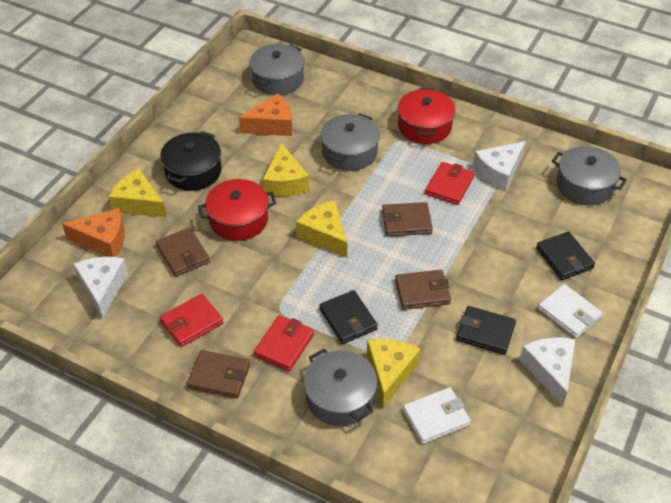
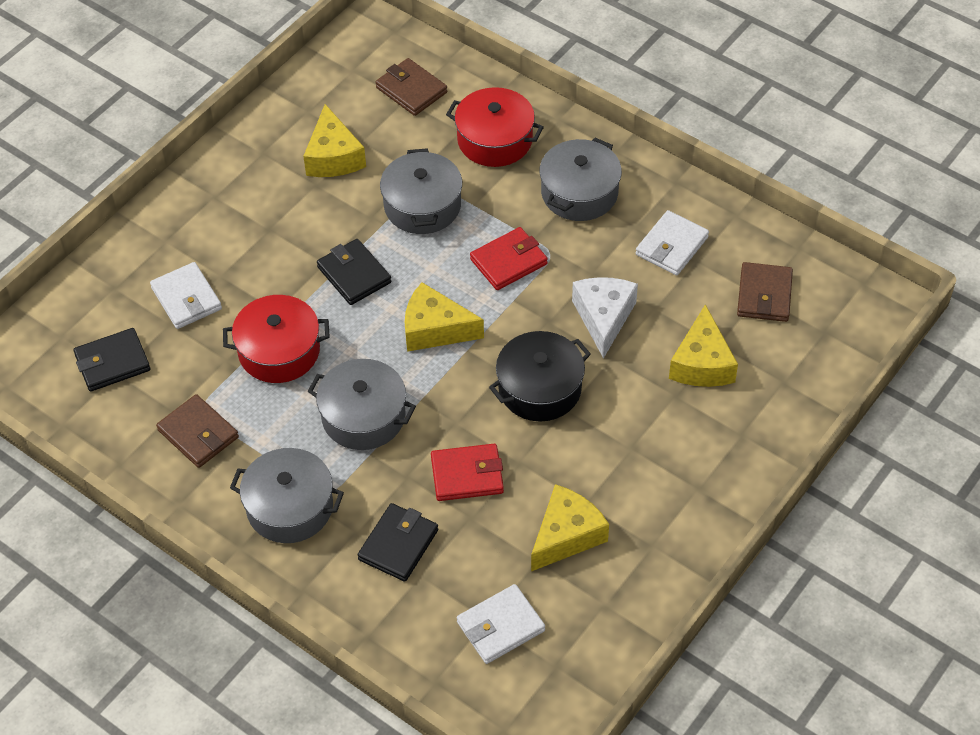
brown wallet: [156,227,210,276] [187,350,250,399] [382,202,433,237] [395,269,451,310] = 4 -> [156,394,239,468] [376,58,447,116] [737,262,793,322] = 3
orange cheese: [62,208,125,257] [239,93,292,136] = 2 -> none = 0
red wallet: [160,294,224,347] [254,315,314,371] [425,162,474,205] = 3 -> [431,444,504,501] [470,227,548,290] = 2
white cheese: [73,257,128,319] [473,141,526,191] [520,337,575,406] = 3 -> [572,277,638,359] = 1
white wallet: [403,387,471,444] [538,284,603,338] = 2 -> [150,262,222,329] [457,584,545,664] [636,210,709,275] = 3

